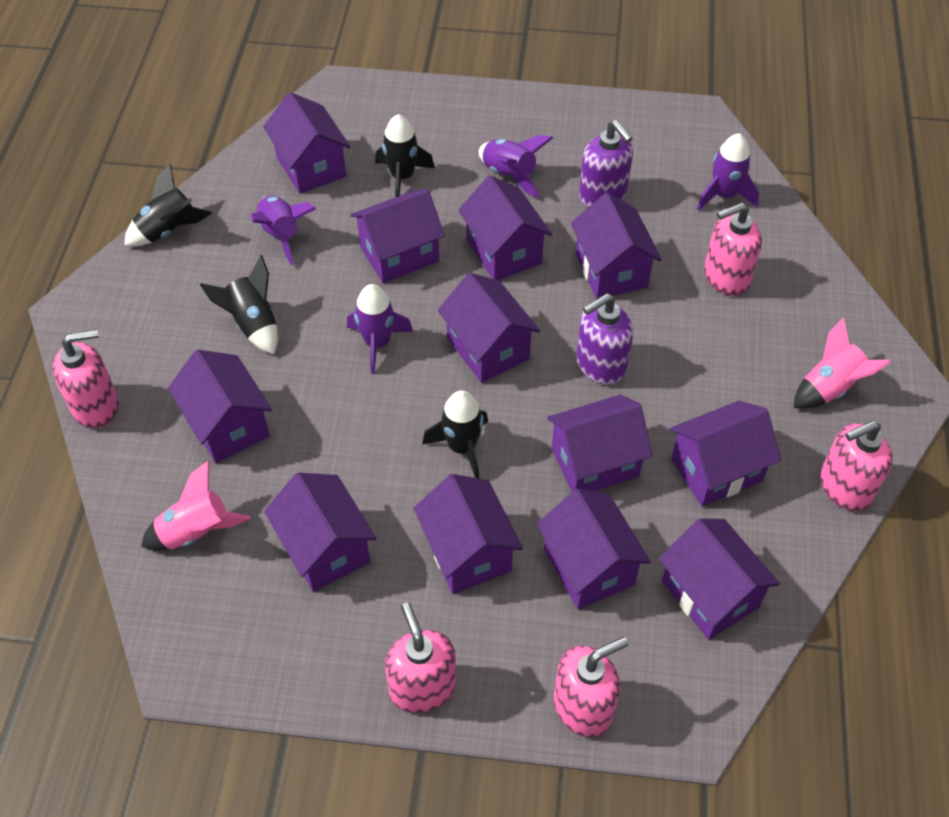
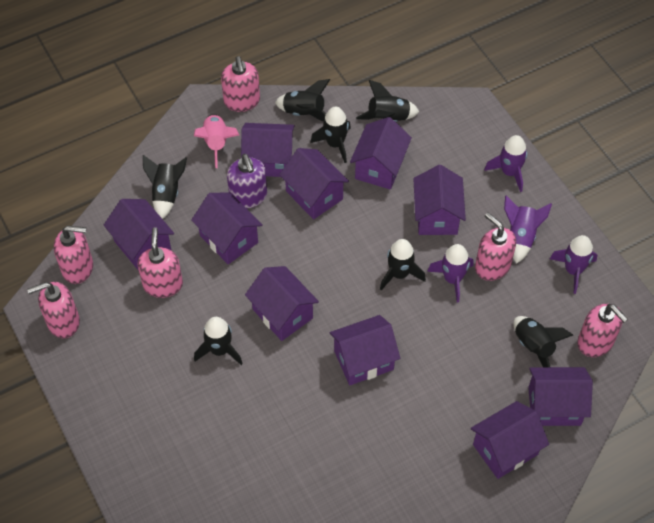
black rocket: [125,164,212,246] [200,255,278,354] [375,114,435,197] [422,391,488,478] = 4 -> [143,155,187,219] [194,317,243,365] [275,79,330,121] [310,107,351,163] [356,80,419,122] [380,239,426,290] [514,316,573,367] = 7
pink rocket: [141,461,251,551] [794,317,891,409] = 2 -> [194,114,239,168] = 1
pink soap dispenser: [53,329,119,429] [385,602,456,713] [554,637,628,738] [704,203,762,296] [820,421,893,511] = 5 -> [27,282,80,338] [54,225,93,284] [138,227,183,298] [221,56,260,112] [475,212,516,281] [577,304,628,357] = 6
purple house: [168,350,272,463] [263,92,351,194] [264,473,376,592] [350,189,445,283] [413,474,523,594] [438,273,540,383] [458,175,552,280] [537,489,651,610] [547,395,653,492] [571,193,662,299] [659,519,780,640] [670,401,781,506] = 12 -> [104,199,174,271] [191,193,263,264] [241,123,295,177] [245,266,319,341] [279,148,349,219] [330,315,400,385] [350,117,412,190] [413,165,466,235] [471,401,549,479] [528,367,593,426] = 10
purple soap dispenser: [576,293,633,385] [579,120,633,207] = 2 -> [227,154,267,208] = 1

